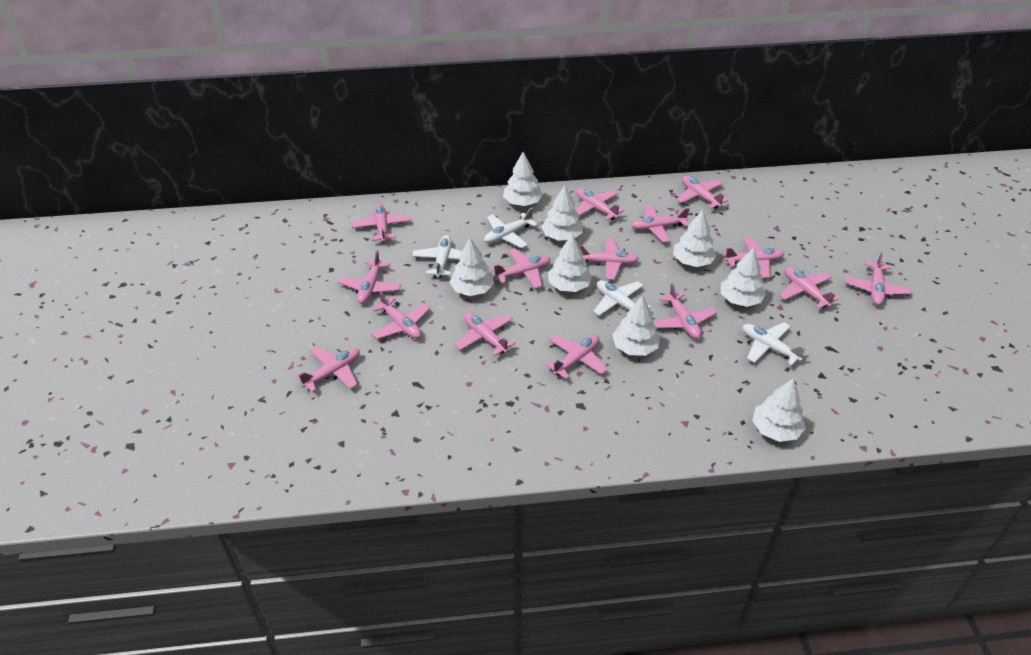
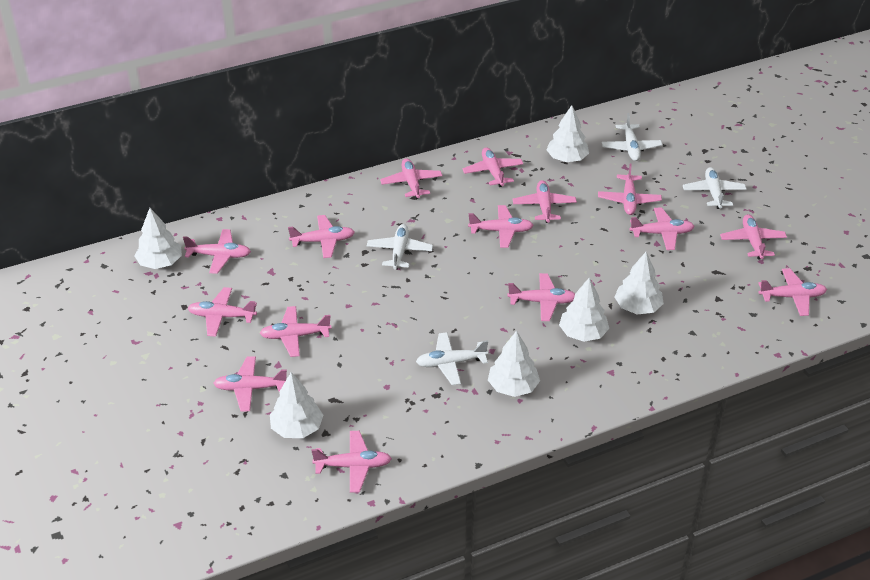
white tree: [449,238,494,296] [503,152,543,206] [541,185,583,241] [548,234,592,292] [612,295,660,356] [673,210,717,267] [721,248,766,307] [752,378,806,442] = 8 -> [135,208,182,269] [270,372,324,438] [488,331,540,397] [546,105,589,162] [559,278,609,342] [615,252,664,314] = 6

